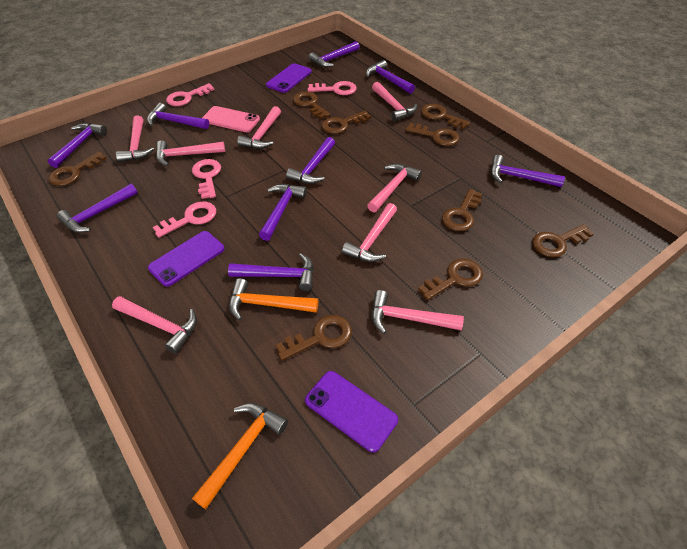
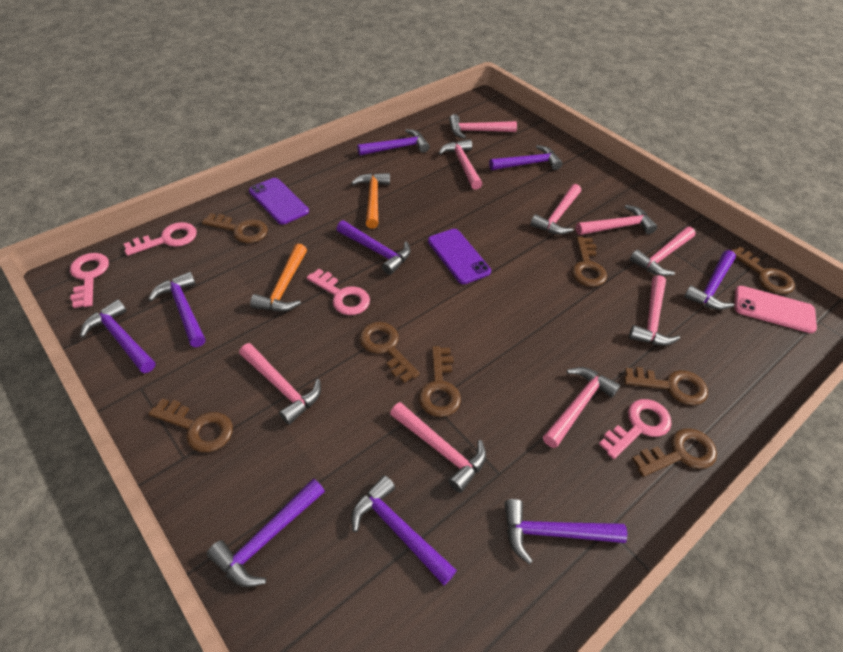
brown key: [49,152,107,186] [276,315,352,361] [293,92,330,119] [322,111,371,134] [406,123,460,146] [418,259,483,300] [421,104,470,129] [442,189,482,231] [532,224,594,257] = 9 -> [148,398,233,452] [202,213,268,243] [359,322,420,383] [419,346,461,417] [572,237,607,287] [624,367,708,405] [632,428,717,477] [731,246,795,294] = 8
pink hammer: [112,296,197,354] [116,115,154,162] [156,140,225,166] [237,106,281,149] [342,203,397,262] [367,163,422,213] [372,82,417,121] [372,290,464,334] = 8 -> [239,343,321,425] [390,402,486,493] [439,139,482,190] [449,114,517,139] [530,184,581,235] [543,367,620,448] [576,205,657,235] [629,275,680,346] [630,227,696,276] = 9
purple phone: [148,231,224,287] [266,63,312,93] [305,371,398,453] = 3 -> [249,178,309,225] [428,229,491,284] = 2

